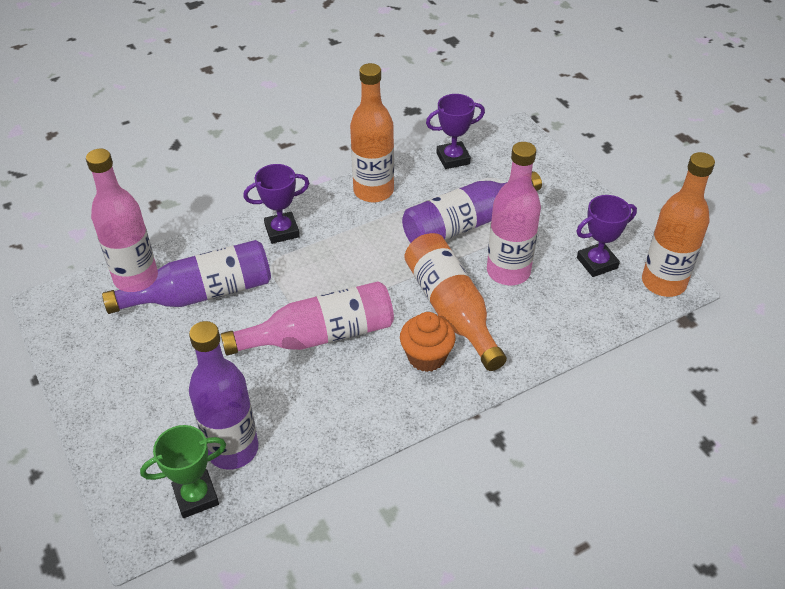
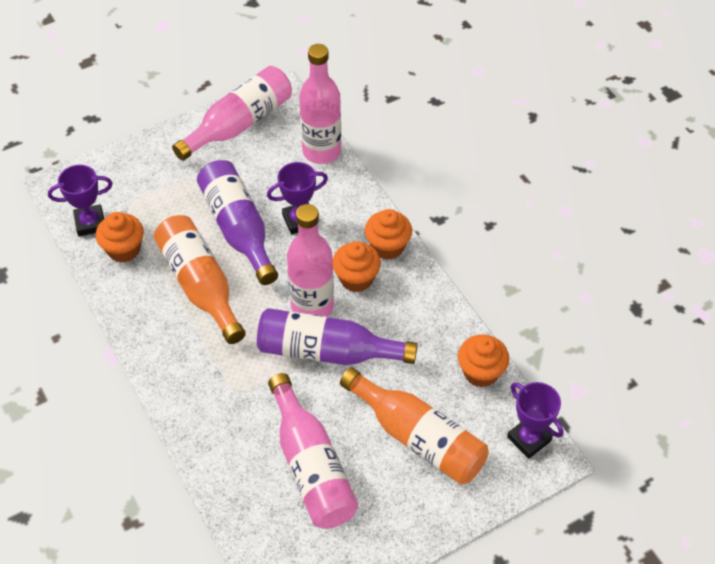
green trophy: [140,425,226,518] = 1 -> none = 0
orange bottle: [350,63,394,203] [405,233,507,371] [642,152,715,297] = 3 -> [154,215,246,344] [340,367,489,484] = 2
orange cupcake: [400,312,455,372] = 1 -> [96,212,144,263] [333,241,381,292] [365,209,412,260] [458,335,509,387] = 4
pink bottle: [86,149,157,289] [221,281,394,356] [487,142,541,285] = 3 -> [172,66,292,161] [268,373,358,529] [287,204,334,317] [299,44,341,164] = 4
purple bottle: [102,240,271,314] [189,321,259,470] [402,171,542,243] = 3 -> [197,160,278,285] [257,308,418,365] = 2

